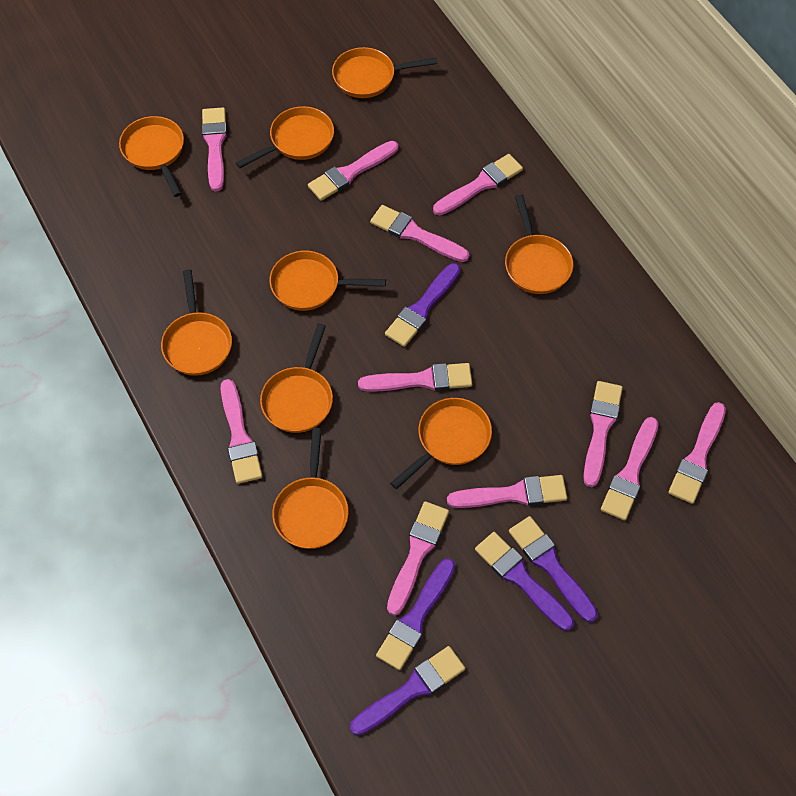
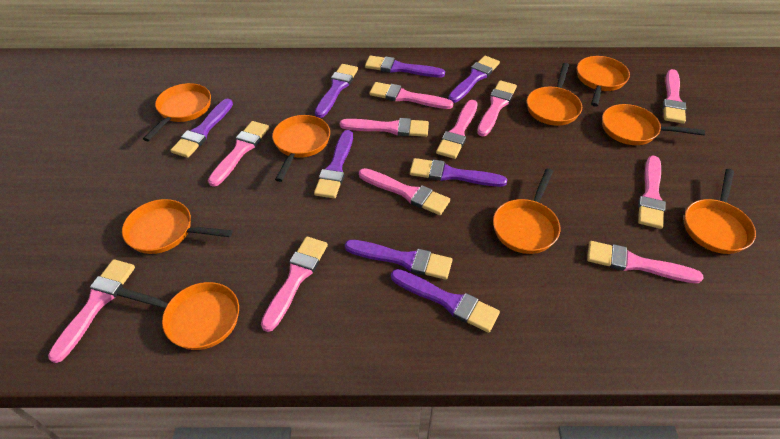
purple brush: [350,646,465,735] [376,558,455,670] [385,263,460,347] [475,532,574,631] [509,516,598,622] = 5 -> [170,99,233,158] [314,130,353,198] [315,64,358,118] [345,240,452,280] [365,55,445,77] [391,269,500,333] [410,158,507,187] [448,56,500,103] = 8

